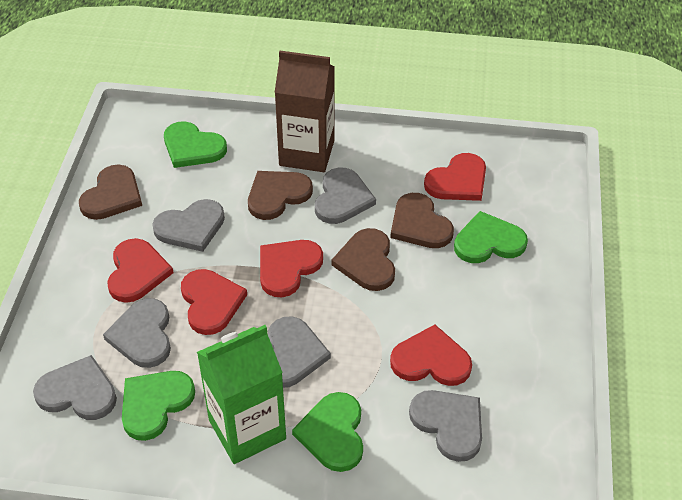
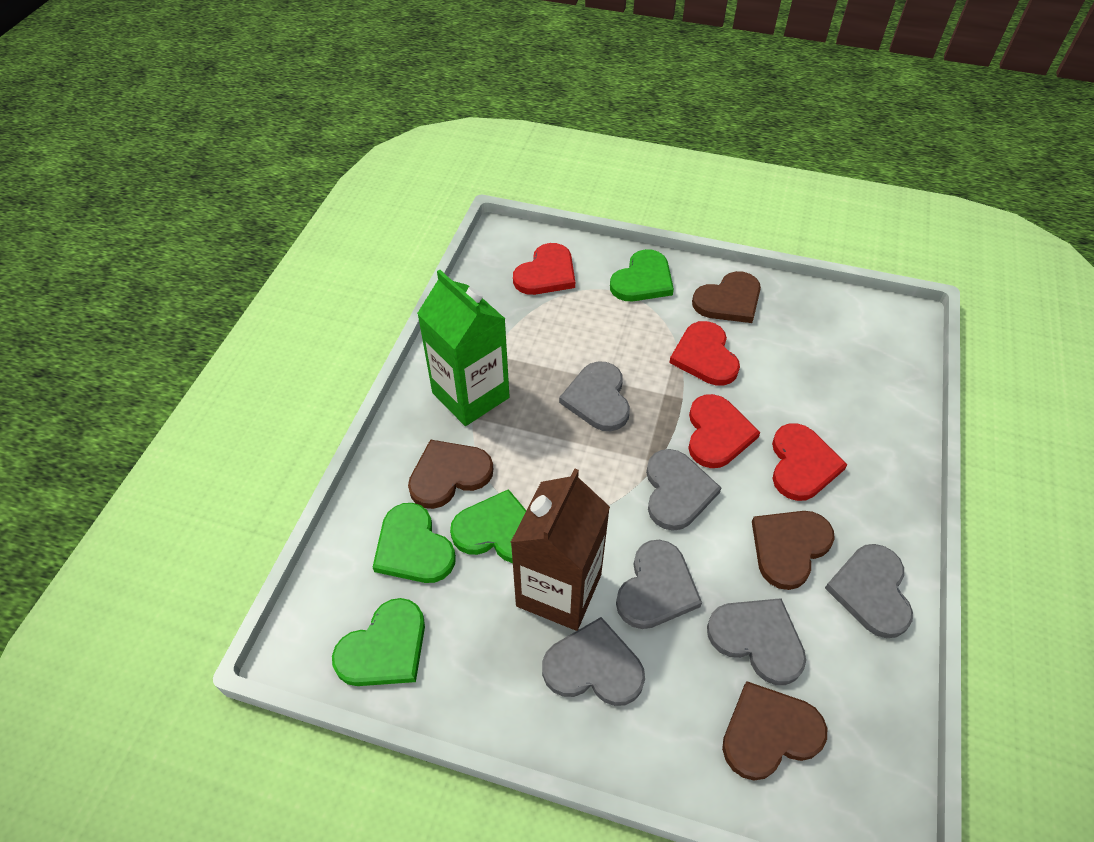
red heart: [107,238,173,303] [181,269,247,335] [260,240,323,297] [390,325,472,386] [424,153,486,201] = 5 -> [513,243,575,295] [669,321,740,386] [688,394,760,468] [772,423,847,501] = 4

